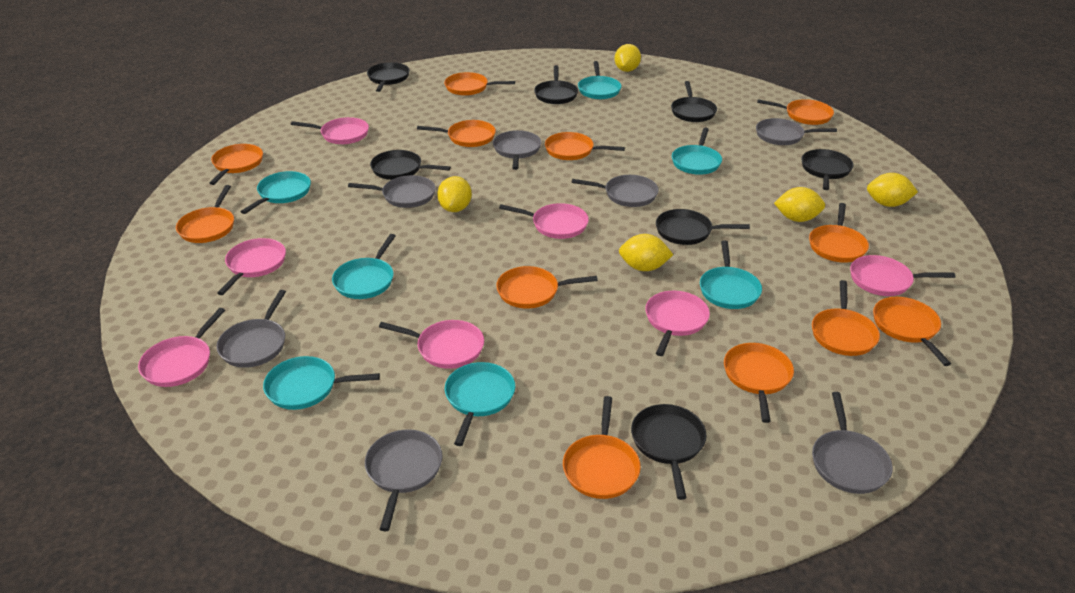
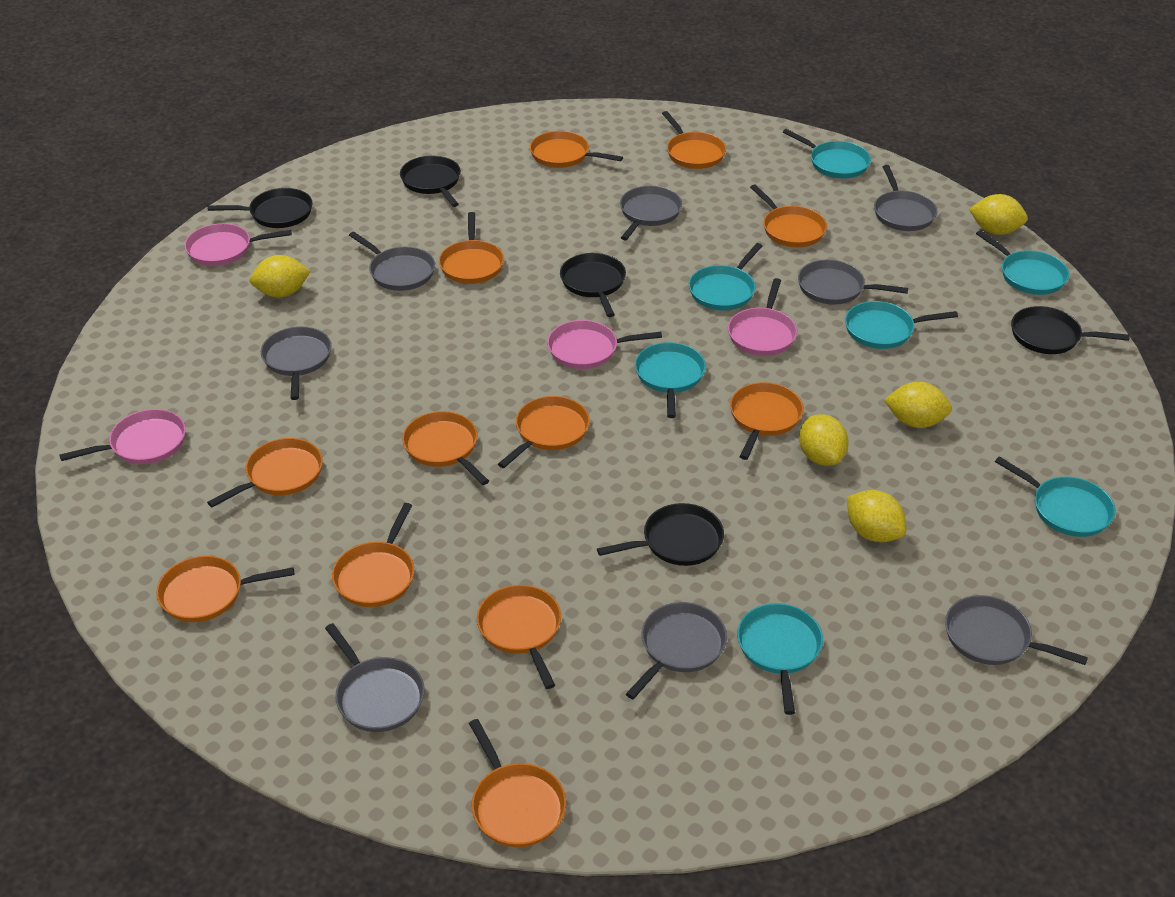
black pan: [367,62,410,92] [370,150,451,180] [534,65,578,104] [631,404,707,500] [656,209,750,245] [671,81,717,122] [801,149,854,190] = 7 -> [208,188,313,228] [400,156,461,207] [560,253,626,317] [597,503,724,566] [1011,306,1130,354] = 5
grey pan: [216,290,286,368] [348,175,436,208] [365,430,443,531] [493,130,542,170] [572,175,659,207] [756,118,837,145] [812,392,893,494] = 7 -> [261,326,331,400] [325,623,425,732] [349,232,435,291] [620,186,682,240] [626,602,727,699] [798,260,908,305] [874,165,937,231] [945,595,1088,665] = 8
pink pan: [138,308,225,387] [217,238,286,295] [291,117,369,144] [379,320,484,369] [499,203,589,239] [645,291,710,356] [850,255,955,296] = 7 -> [59,409,186,464] [184,223,292,266] [547,320,662,369] [728,278,797,356] = 4

